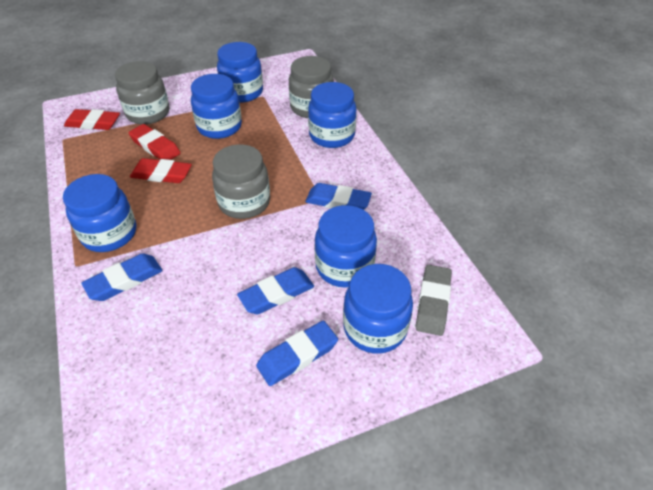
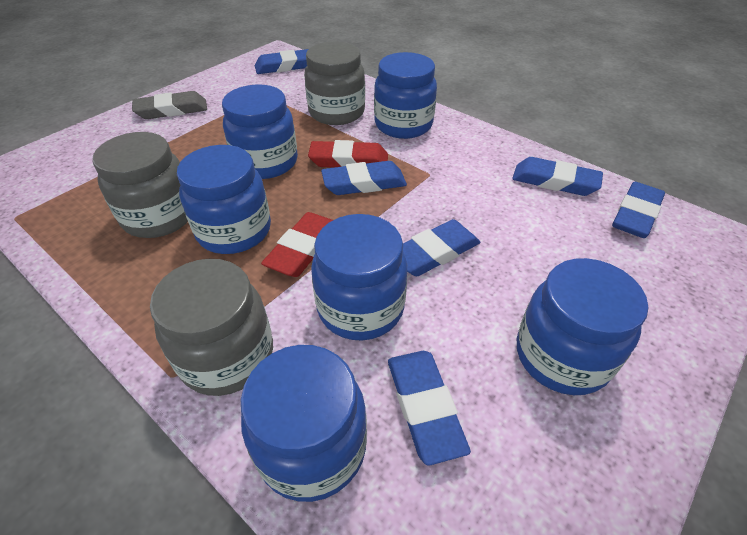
blue eraser: [81,253,163,301] [237,267,314,314] [256,321,338,386] [305,183,372,210] = 4 -> [255,49,308,74] [321,161,407,195] [388,351,471,465] [403,219,480,276] [512,157,603,196] [612,182,665,238] = 6
red eraser: [64,109,120,130] [128,124,181,160] [130,158,192,183] = 3 -> [261,212,333,277] [308,140,388,168] = 2

